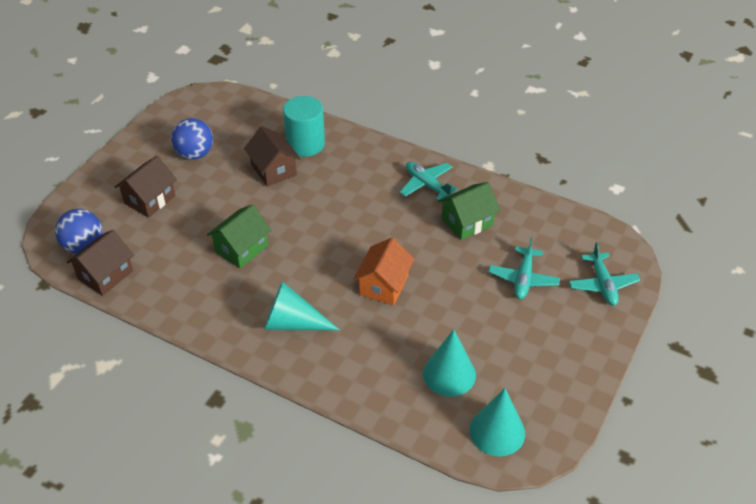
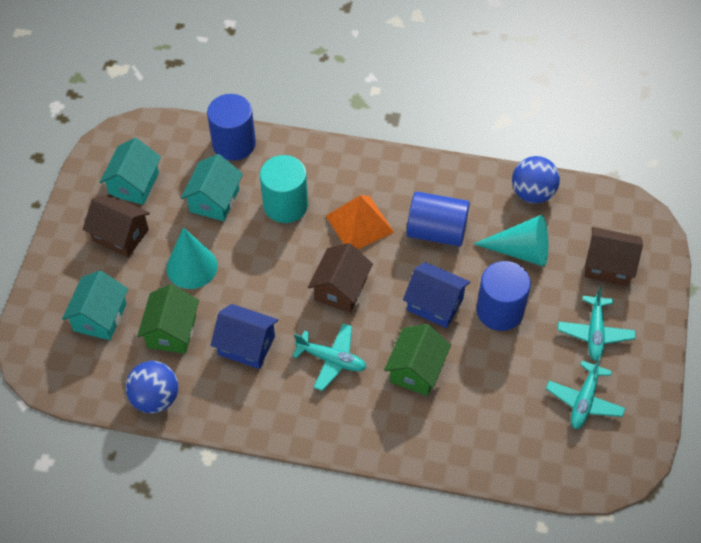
blue cylinder: none = 0 -> [207,94,256,161] [407,192,470,246] [476,261,531,331] = 3
blue house: none = 0 -> [211,304,278,369] [403,262,470,328] = 2
orange house: [353,238,414,305] = 1 -> none = 0
orange pyramid: none = 0 -> [326,195,394,250] = 1
turquoise cone: [264,281,340,330] [423,329,476,397] [469,388,525,456] = 3 -> [166,227,218,289] [474,215,548,267] = 2
turquoise house: none = 0 -> [62,270,128,340] [100,138,161,205] [181,154,243,221] = 3

